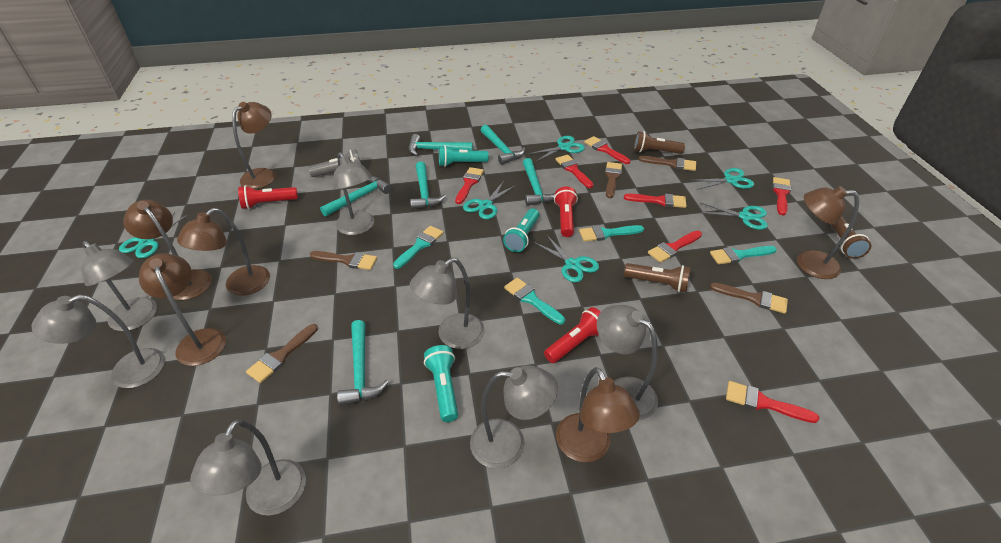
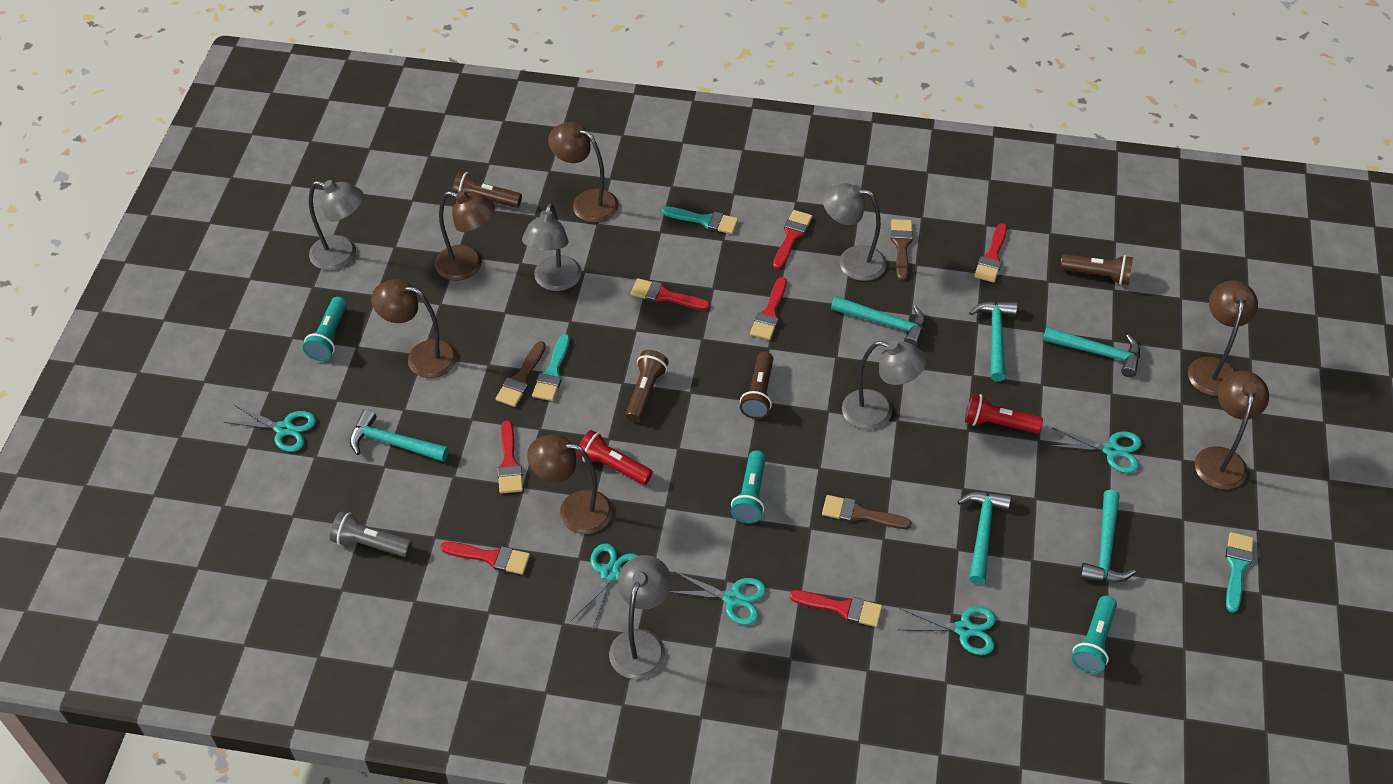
brown brush: [246,324,318,383] [310,251,377,270] [605,162,622,198] [638,156,696,171] [710,283,788,314] = 5 -> [495,341,546,407] [822,495,912,529] [891,219,913,281] = 3
brown flashlight: [624,263,691,292] [634,131,685,154] [830,216,871,259] = 3 -> [452,171,522,208] [626,350,669,422] [740,352,773,419] [1060,254,1133,285] = 4
grey lamp: [31,295,165,388] [81,241,157,331] [190,419,306,516] [333,152,374,235] [410,258,485,349] [470,365,558,469] [597,305,658,421] = 7 -> [309,180,364,271] [522,203,582,291] [609,555,671,679] [822,183,886,281] [842,340,926,430] = 5
red flashlight: [238,185,298,209] [544,307,601,363] [554,186,578,237] = 3 -> [576,430,653,485] [965,393,1043,433] = 2
turquoise brush: [393,226,444,269] [504,278,565,325] [579,225,644,242] [710,246,777,265] = 4 -> [532,334,570,401] [661,206,738,234] [1225,532,1254,613] = 3
turquoise scissors: [119,212,188,258] [463,181,516,219] [528,136,585,161] [534,234,599,282] [689,168,754,190] [699,202,768,230] = 6 -> [224,405,316,452] [571,543,638,630] [670,571,766,625] [898,606,996,655] [1050,428,1142,473] = 5

